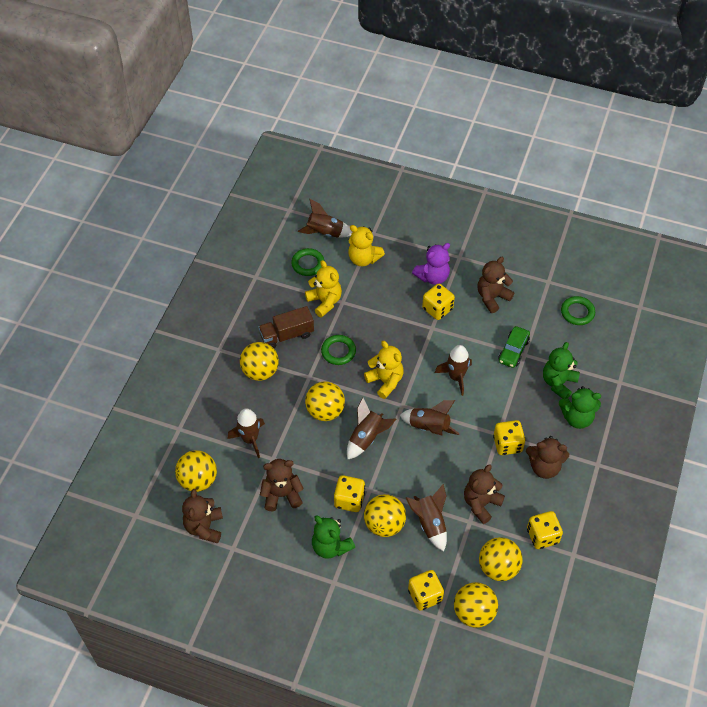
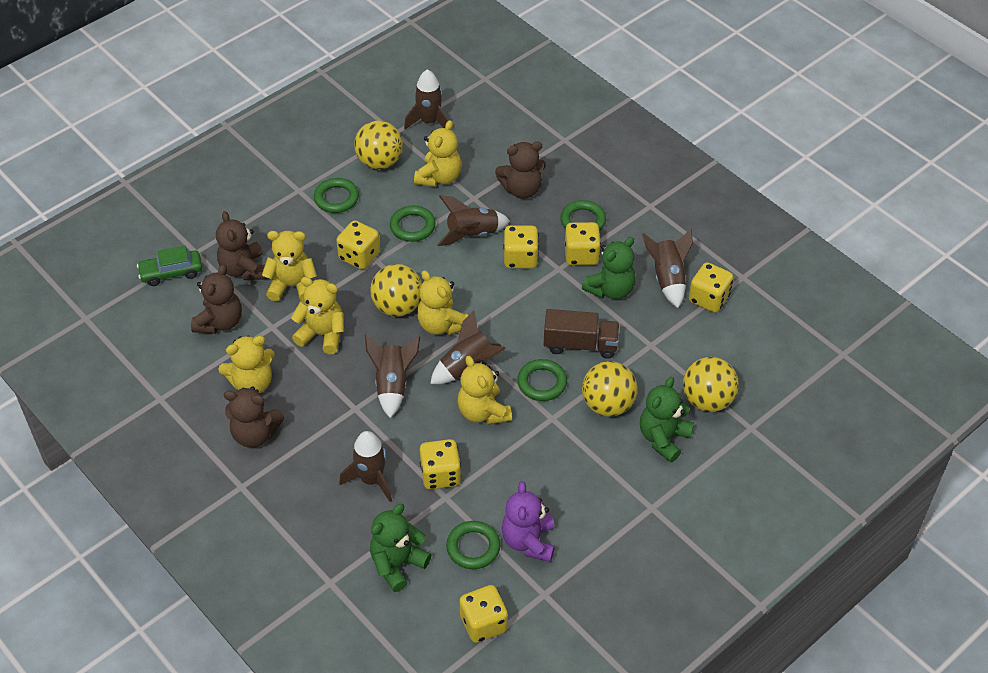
brown teddy bear: [182,489,223,544] [260,459,304,512] [464,464,505,524] [478,257,514,313] [526,436,569,479] = 5 -> [191,264,242,334] [216,211,267,280] [224,387,284,448] [495,142,546,199] = 4
green ring: [291,248,325,276] [321,335,356,365] [561,296,595,325] = 3 -> [314,178,359,213] [390,206,436,242] [446,521,500,569] [517,359,567,401] [560,200,606,231] = 5
yellow ball: [175,450,217,492] [240,342,279,381] [305,381,345,421] [364,494,406,537] [454,582,498,628] [479,537,523,581] = 6 -> [354,120,403,169] [370,264,422,317] [582,361,638,417] [683,357,739,412] = 4
yellow dice: [334,475,365,512] [408,570,444,611] [422,284,455,320] [493,420,526,455] [527,511,563,549] = 5 -> [336,220,380,269] [420,439,461,489] [459,585,508,643] [503,226,539,268] [565,222,601,265] [689,262,733,312] = 6
yellow teddy bear: [305,260,342,318] [348,225,385,266] [364,341,404,399] = 3 -> [218,336,275,394] [262,231,317,302] [291,277,344,354] [414,120,461,187] [417,270,468,335] [458,356,512,425] = 6

